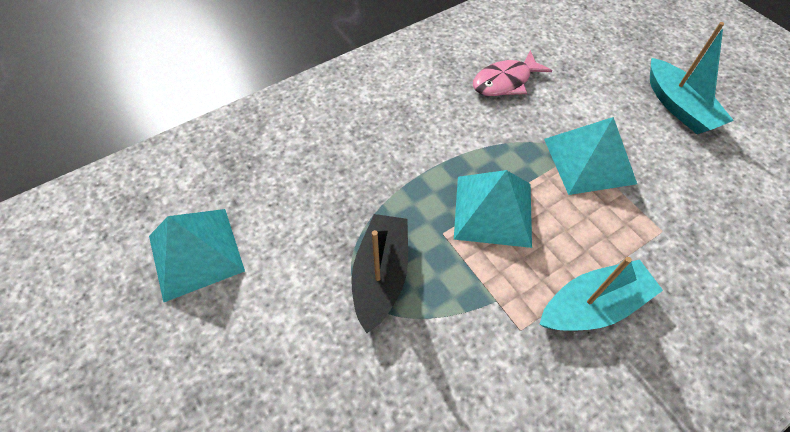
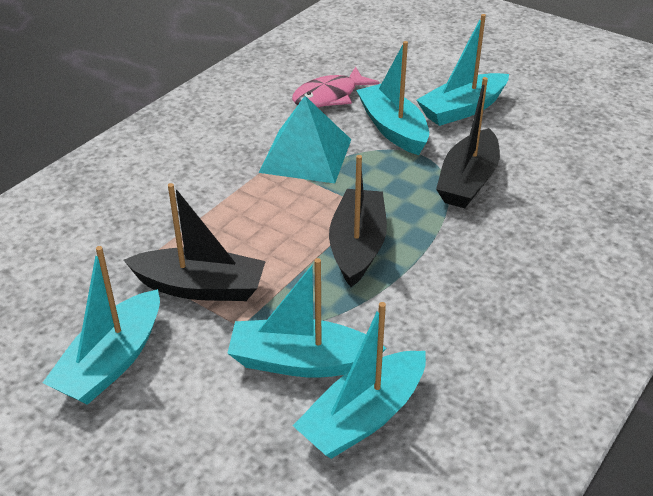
black boat: [351,214,408,333] = 1 -> [124,183,266,301] [329,155,387,287] [436,77,500,208] = 3
turquoise boat: [540,257,663,331] [650,22,734,134] = 2 -> [42,246,160,405] [227,258,387,378] [293,302,426,459] [356,41,429,155] [416,14,509,126] = 5
turquoise pyramid: [149,209,245,303] [454,170,532,248] [544,117,637,195] = 3 -> [259,96,351,183] = 1

